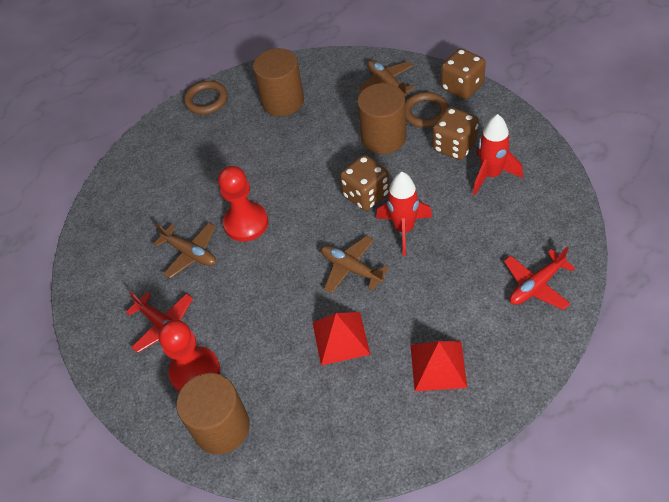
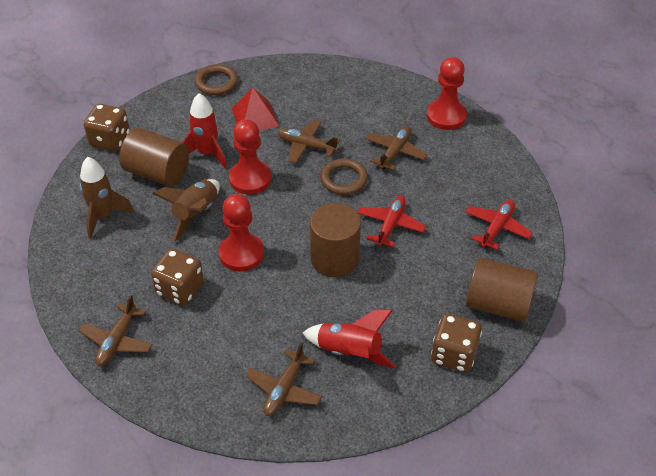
brown plane: [153,223,216,278] [321,236,389,293] [358,60,415,97] = 3 -> [79,295,152,366] [246,342,322,416] [278,119,340,163] [365,126,427,170] = 4
brown rocket: none = 0 -> [80,157,134,239] [152,179,220,242] = 2
red pawn: [158,320,220,392] [218,166,268,242] = 2 -> [219,194,264,271] [229,119,271,194] [427,57,467,130] = 3
red pyramid: [312,312,371,366] [410,341,467,391] = 2 -> [232,87,279,131] = 1

